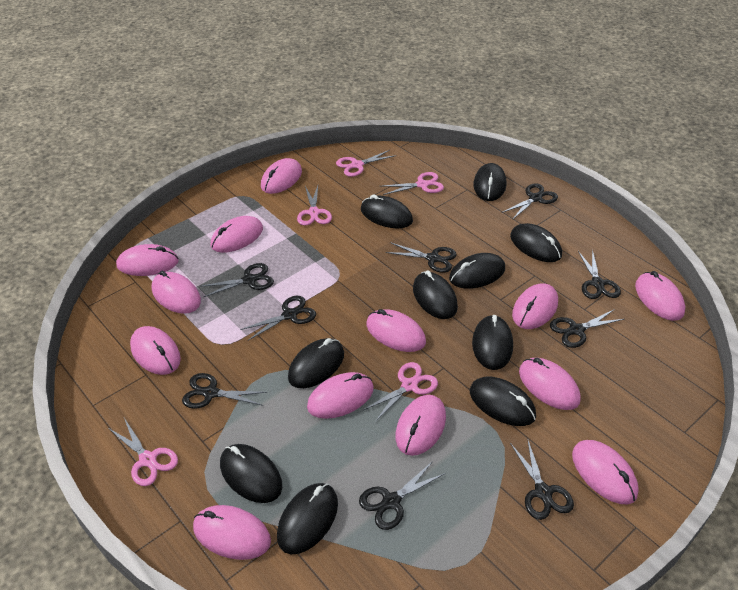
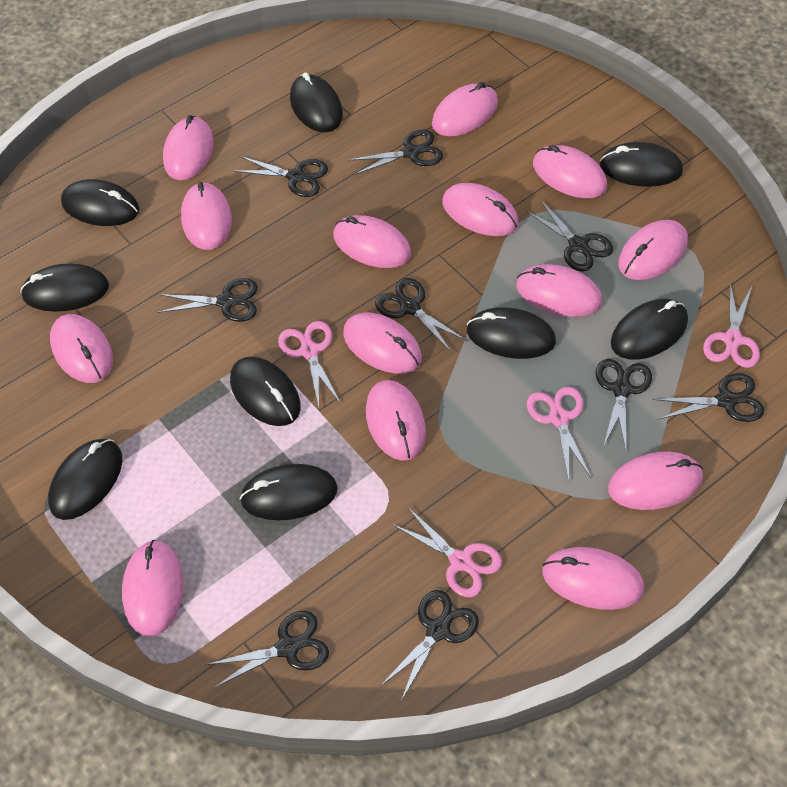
black mouse: [220,444,282,503] [277,483,338,554] [288,338,344,388] [361,195,413,229] [413,270,458,319] [449,253,505,289] [470,377,536,426] [472,315,513,370] [473,163,506,201] [510,223,562,262] = 10 -> [20,264,109,312] [48,439,122,520] [61,179,140,226] [230,356,301,426] [240,464,338,520] [290,72,343,132] [466,307,556,359] [600,142,683,187] [611,299,688,360] = 9
pink mouse: [116,244,179,276] [130,326,181,375] [152,271,201,314] [193,505,271,560] [211,216,263,253] [261,158,302,194] [307,372,374,419] [366,309,426,352] [396,395,446,456] [512,283,558,329] [519,358,581,410] [572,440,639,504] [635,271,685,321] = 13 -> [50,314,113,383] [122,540,184,637] [163,115,214,180] [181,182,232,250] [333,215,411,268] [343,312,422,373] [366,380,426,461] [432,82,498,136] [442,183,519,236] [516,264,602,317] [533,145,607,198] [542,547,644,610] [608,452,703,510] [618,220,688,280] = 14
pink scissors: [108,418,178,486] [297,186,332,225] [336,150,396,177] [364,362,438,422] [383,172,444,195] = 5 -> [278,321,341,407] [393,508,502,597] [527,387,592,481] [703,283,760,368] = 4

